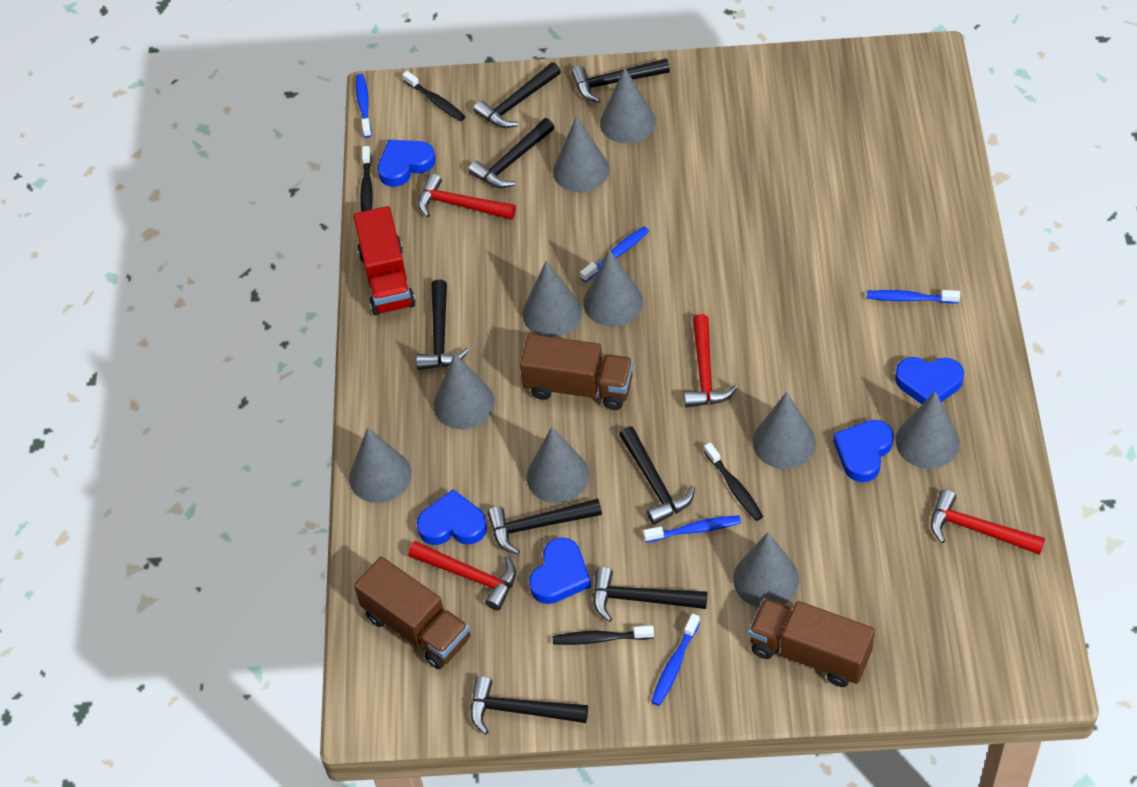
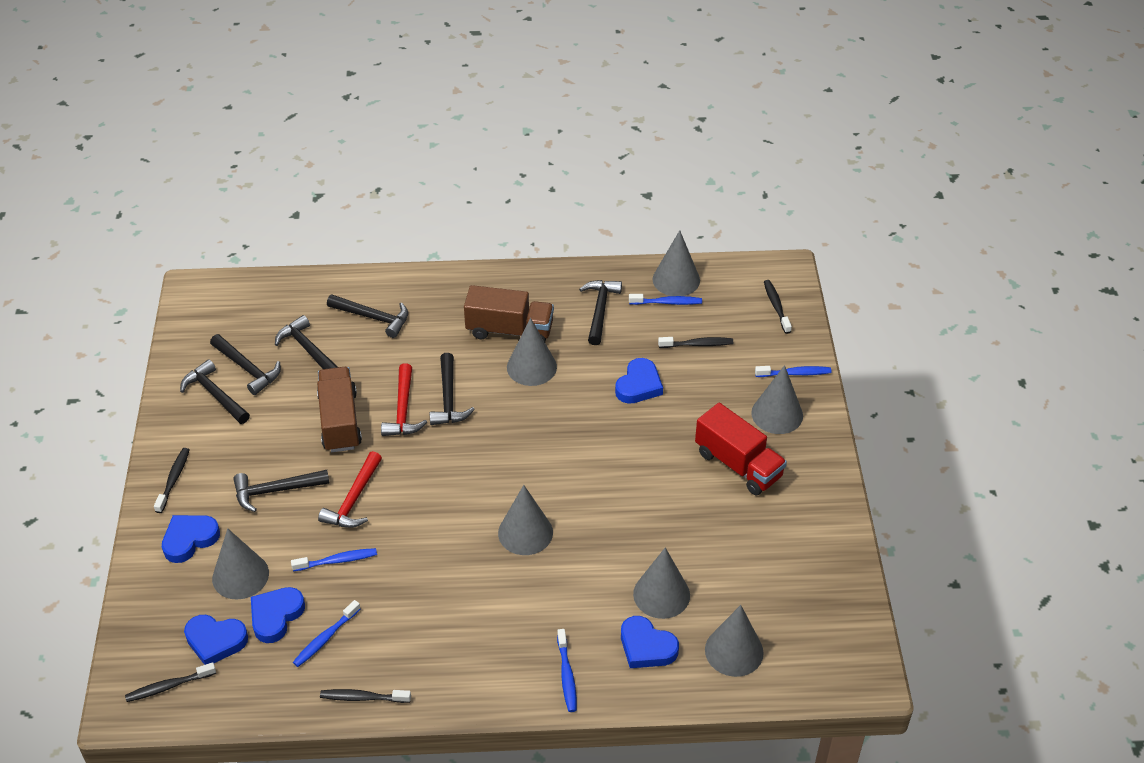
black hammer: [416,279,469,370] [468,118,555,188] [471,676,588,735] [474,62,561,128] [487,498,602,555] [571,58,670,103] [593,567,707,622] [619,427,695,525] = 8 -> [180,359,250,424] [210,334,281,395] [233,470,330,512] [275,315,338,369] [327,294,408,338] [430,353,475,425] [579,280,622,345] = 7
black toothbrush: [360,146,373,212] [402,71,465,121] [553,626,654,645] [704,443,763,521] = 4 -> [125,662,216,702] [154,448,189,513] [320,689,411,703] [658,337,733,348] [764,280,792,334] = 5
brown truck: [354,557,470,669] [520,334,633,410] [749,598,875,687] = 3 -> [317,367,362,452] [464,285,554,342] = 2
grey cone: [349,427,412,503] [434,353,495,429] [522,261,582,337] [526,427,590,503] [553,116,610,192] [583,250,643,326] [600,67,656,144] [733,532,799,608] [752,392,816,469] [896,391,960,469] = 10 -> [212,528,269,599] [498,485,553,555] [507,318,557,386] [633,547,690,619] [653,230,700,296] [705,605,764,677] [751,365,803,434] = 7
red hammer: [408,541,516,610] [418,173,516,220] [684,314,738,408] [931,489,1045,555] = 4 -> [318,451,382,528] [381,363,427,436] = 2

